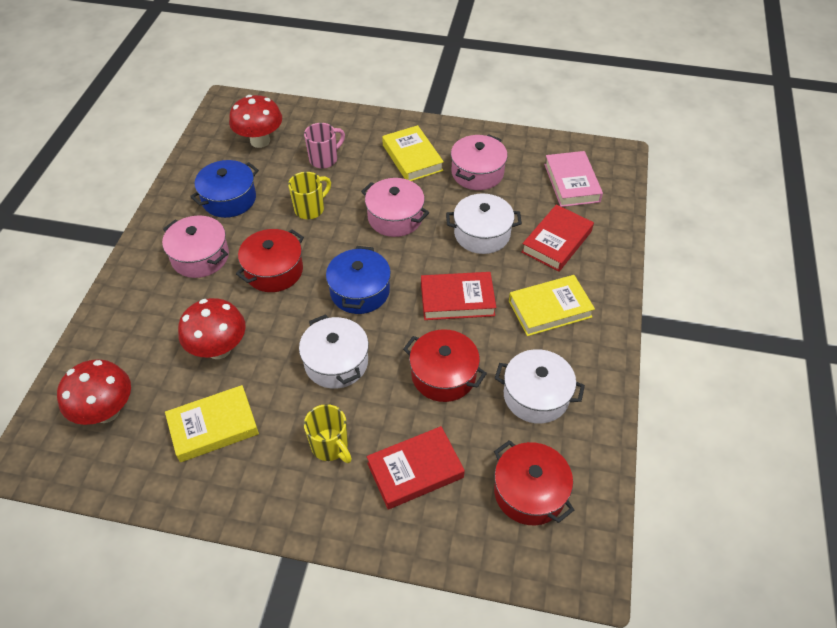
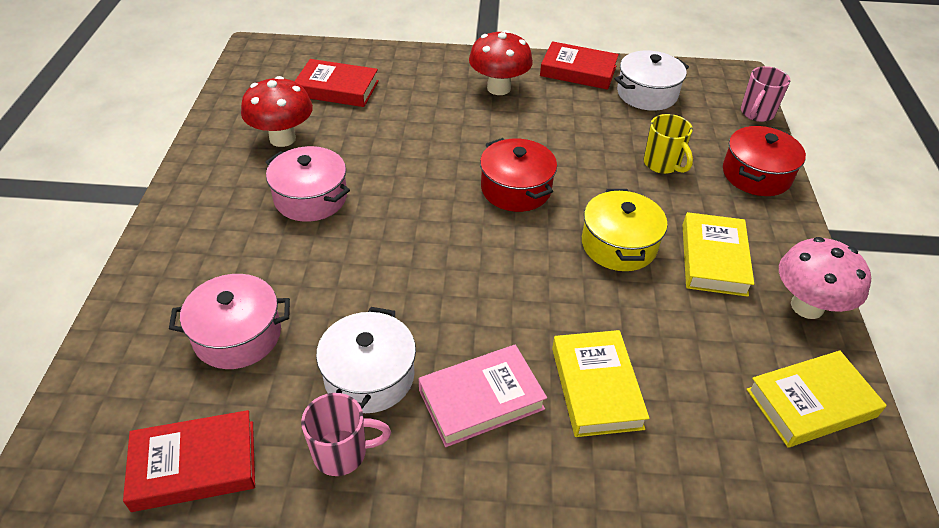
blue pot: [190,160,259,218] [326,246,391,314] = 2 -> none = 0
pink mug: [304,123,345,169] = 1 -> [301,393,391,476] [741,66,790,122] = 2
pink mushroom: none = 0 -> [779,237,871,319] = 1
pink pot: [162,216,229,278] [361,178,429,237] [451,134,508,190] = 3 -> [169,274,290,369] [266,146,350,222] = 2
red mushroom: [57,359,131,425] [178,298,246,359] [229,95,282,148] = 3 -> [241,76,313,147] [469,30,533,95] = 2
red pot: [236,229,304,292] [403,329,487,402] [494,440,574,525] = 3 -> [480,138,557,212] [723,126,806,196] = 2
white pot: [299,314,369,389] [446,193,522,254] [495,349,585,424] = 3 -> [316,307,416,413] [615,50,689,111] = 2
yellow mug: [288,172,331,219] [304,404,352,463] = 2 -> [643,114,693,174] = 1
yellow pot: none = 0 -> [582,189,667,271] = 1

